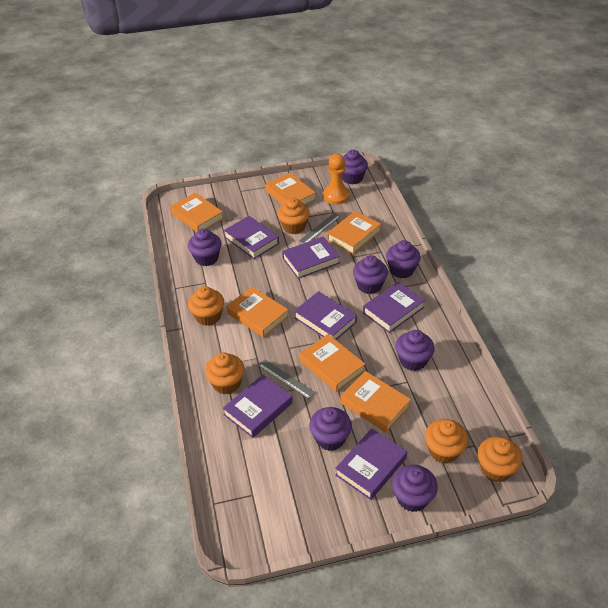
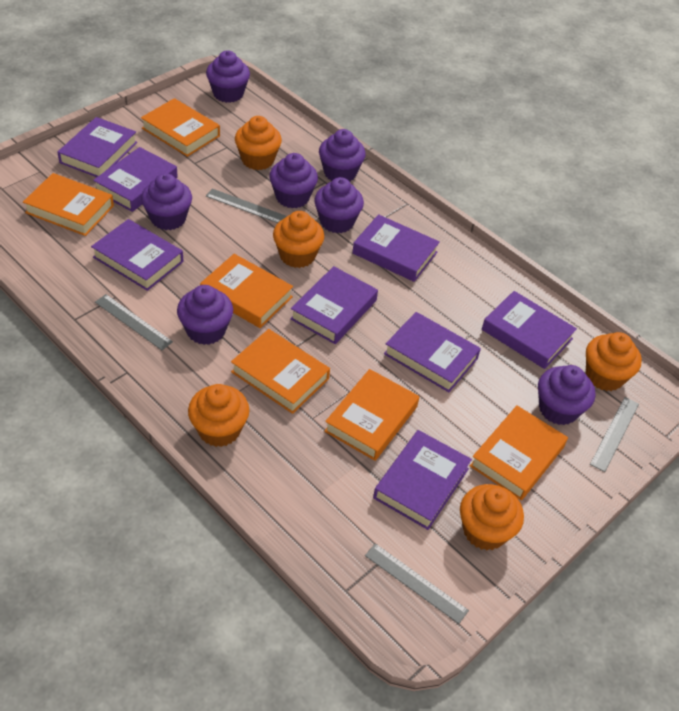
grey ruler: [258,359,316,399] [299,213,341,243] = 2 -> [95,294,173,350] [206,188,287,223] [365,543,469,624] [590,397,639,472] = 4
orange pawn: [323,154,350,204] = 1 -> none = 0
purple book: [223,375,293,438] [224,216,279,259] [282,236,340,279] [294,291,357,340] [335,428,407,500] [363,282,425,333] = 6 -> [58,117,137,177] [91,219,183,291] [93,147,178,212] [290,266,378,344] [352,214,440,282] [373,430,472,530] [384,312,481,392] [482,291,577,369] = 8

